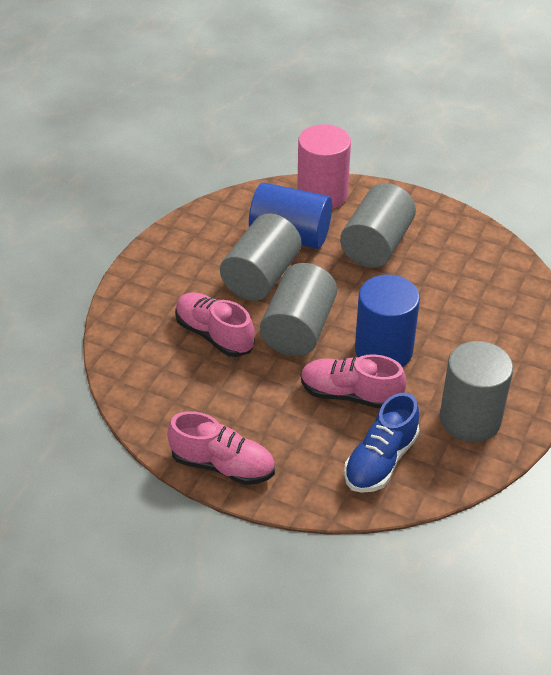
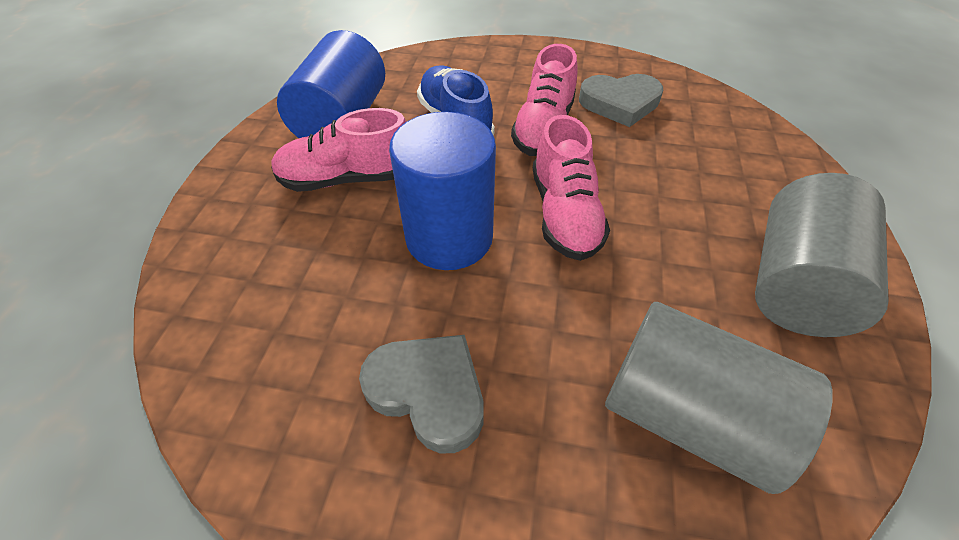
grey cylinder: [220,213,301,301] [260,263,337,356] [340,183,416,268] [440,341,513,442] = 4 -> [605,302,833,494] [755,173,888,337] = 2
grey heart: none = 0 -> [359,335,484,453] [579,74,663,127] = 2
pink cylinder: [297,124,351,209] = 1 -> none = 0

